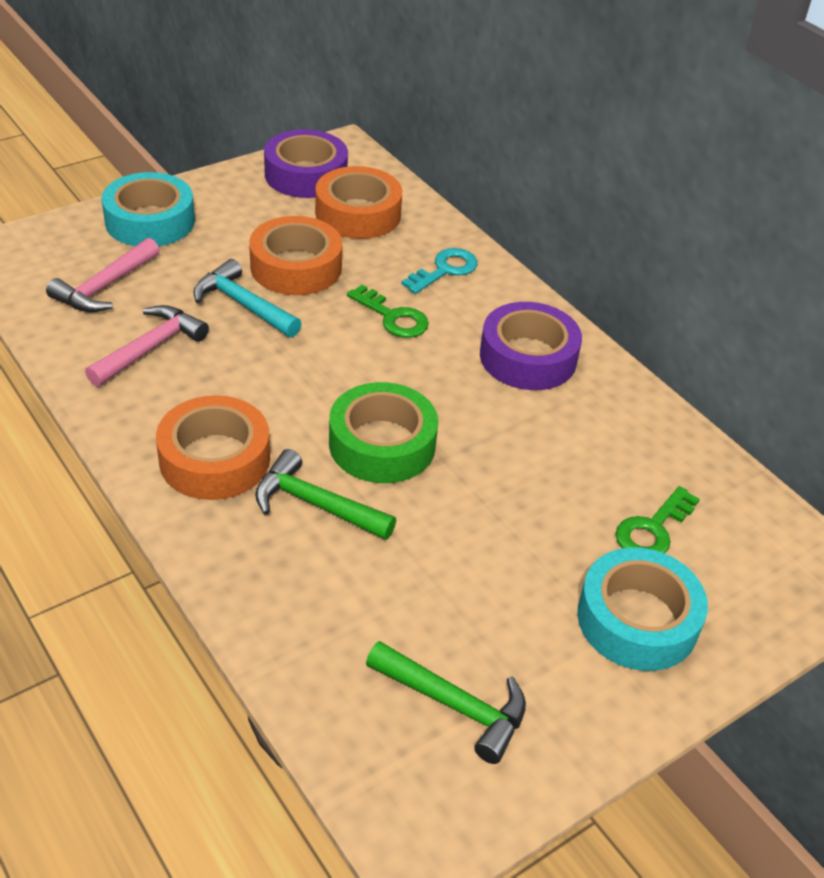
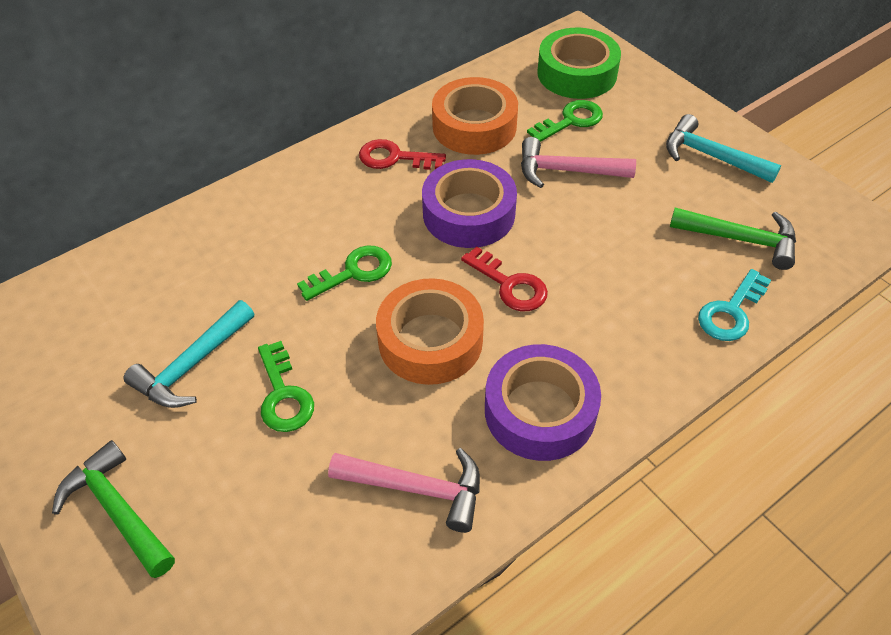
green key: [347,285,429,338] [616,486,700,553] = 2 -> [258,341,314,432] [297,245,392,301] [527,100,603,142] = 3
orange tape: [156,395,270,500] [249,216,342,295] [315,166,402,239] = 3 -> [376,278,484,385] [432,77,518,155] = 2
red key: none = 0 -> [359,139,446,170] [461,246,548,311] = 2
turquoise hammer: [193,259,302,337] = 1 -> [124,300,254,408] [666,114,781,183] = 2
turquoise tape: [102,172,195,246] [577,547,708,671] = 2 -> none = 0

